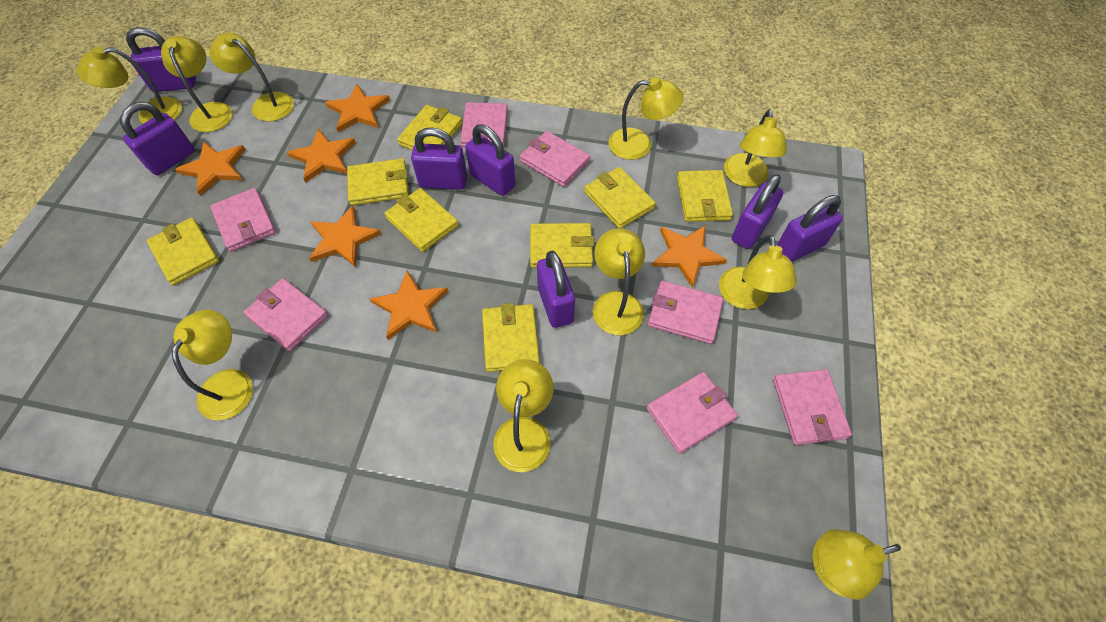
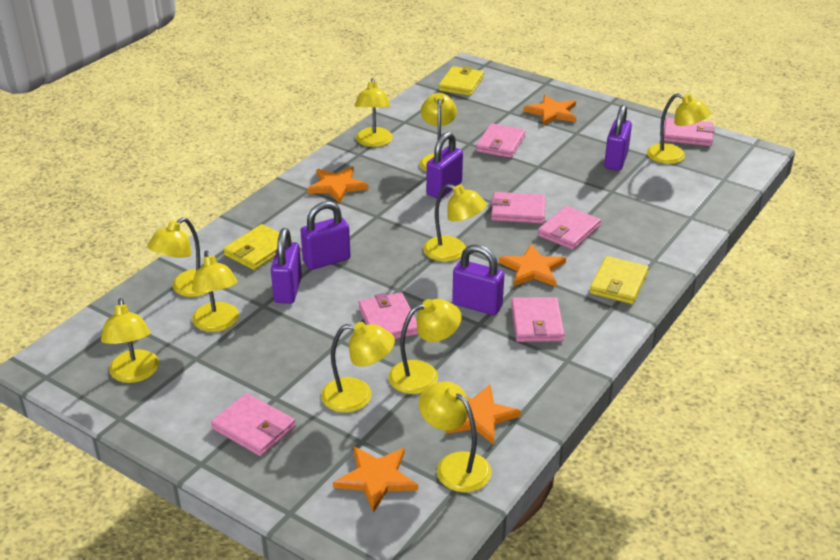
orange star: [175,141,246,196] [287,129,356,183] [309,206,382,267] [325,84,390,132] [370,270,448,340] [652,225,727,288] = 6 -> [307,167,368,204] [333,446,418,513] [446,384,521,445] [499,244,566,287] [523,95,576,125] = 5
purple padlock: [120,102,195,175] [126,27,196,92] [411,127,467,190] [465,124,516,196] [537,251,575,328] [732,174,783,249] [777,195,843,262] = 7 -> [271,228,302,304] [300,201,351,270] [426,132,463,199] [452,244,504,315] [604,105,632,171] = 5
yellow wallet: [147,218,219,285] [347,159,409,205] [384,188,459,252] [397,105,462,150] [482,303,540,372] [530,223,594,268] [584,167,656,228] [677,170,733,222] = 8 -> [223,224,292,270] [439,66,484,96] [590,256,649,304] = 3

